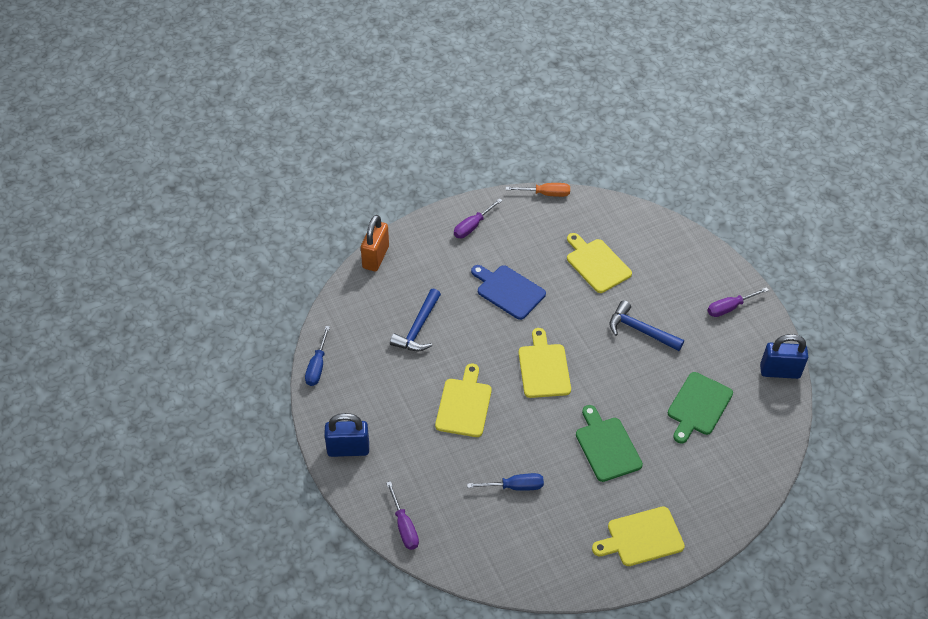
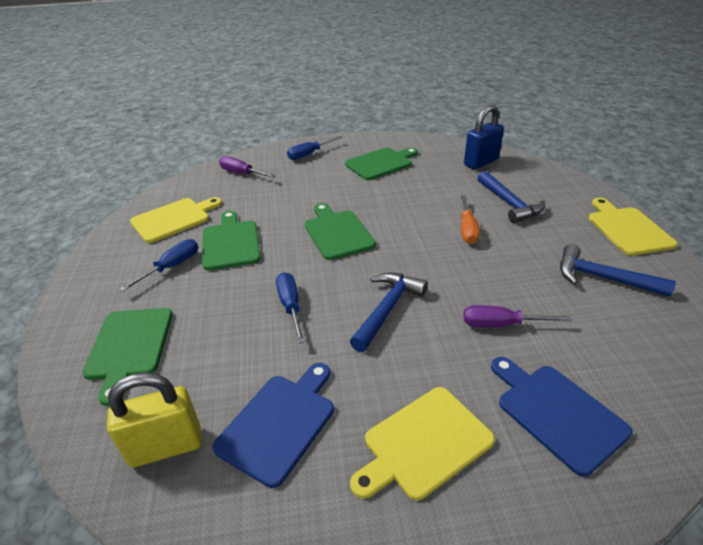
blue cutting board: [471,265,546,320] = 1 -> [213,363,334,488] [491,357,633,477] = 2
blue hammer: [390,288,441,351] [609,300,684,351] = 2 -> [350,272,428,352] [478,171,545,223] [560,244,676,297] = 3
blue padlock: [325,413,369,457] [760,334,808,379] = 2 -> [464,105,504,170] = 1
blue screwdriver: [305,326,330,386] [467,473,544,491] = 2 -> [119,239,198,292] [276,272,305,344] [287,136,343,160] = 3
green cutting board: [576,405,643,482] [668,372,733,443] = 2 -> [83,308,172,406] [202,211,261,271] [305,203,376,260] [345,148,418,180] = 4
orange padlock: [361,215,389,271] = 1 -> none = 0
purple screwdriver: [386,481,419,550] [454,198,503,238] [707,287,769,317] = 3 -> [219,156,276,178] [463,305,572,327] = 2
yellow cutting board: [435,364,492,437] [518,328,571,398] [567,233,632,293] [592,506,685,566] = 4 -> [130,197,222,243] [350,387,495,500] [589,198,678,256] = 3
yellow padlock: none = 0 -> [107,372,202,468] = 1

